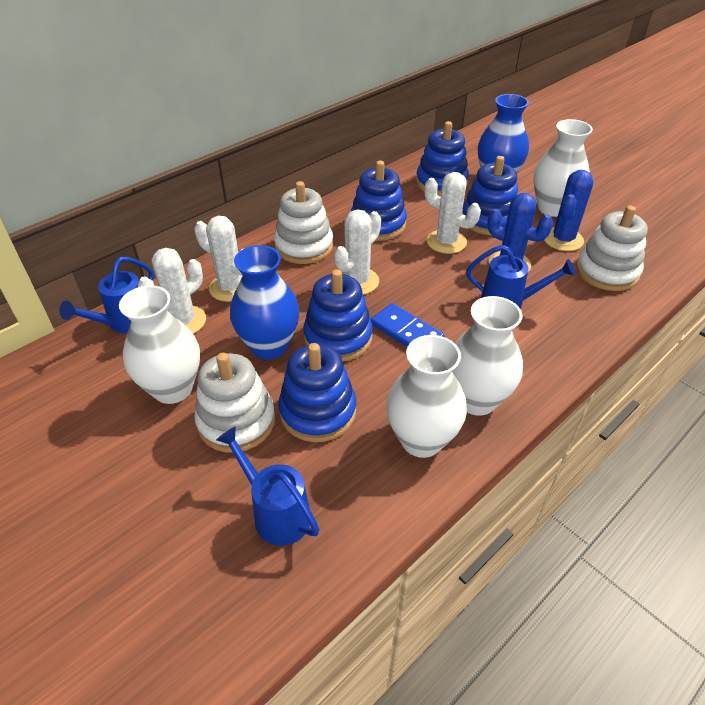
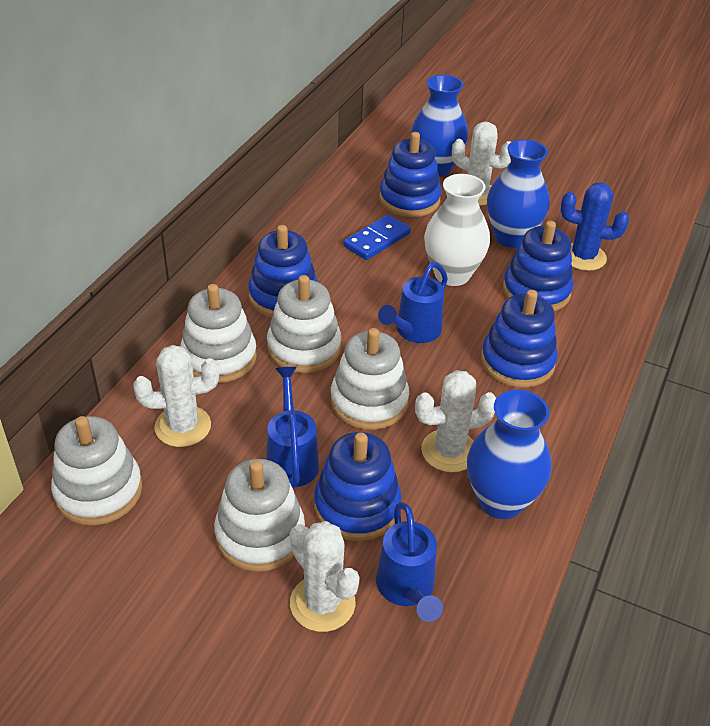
blue cactus: [487,193,553,272] [544,170,593,251] = 2 -> [561,182,629,271] = 1
blue vase: [230,245,300,360] [478,94,529,173] = 2 -> [411,75,468,177] [467,390,552,519] [487,139,550,248] = 3
white stacking toy: [194,353,276,453] [274,181,333,264] [576,206,648,291] = 3 -> [51,416,142,525] [180,284,257,383] [214,459,305,572] [267,275,341,373] [331,328,409,430] = 5
white vase: [119,285,200,404] [386,335,467,458] [453,296,523,416] [533,119,593,217] = 4 -> [424,174,490,286] = 1

